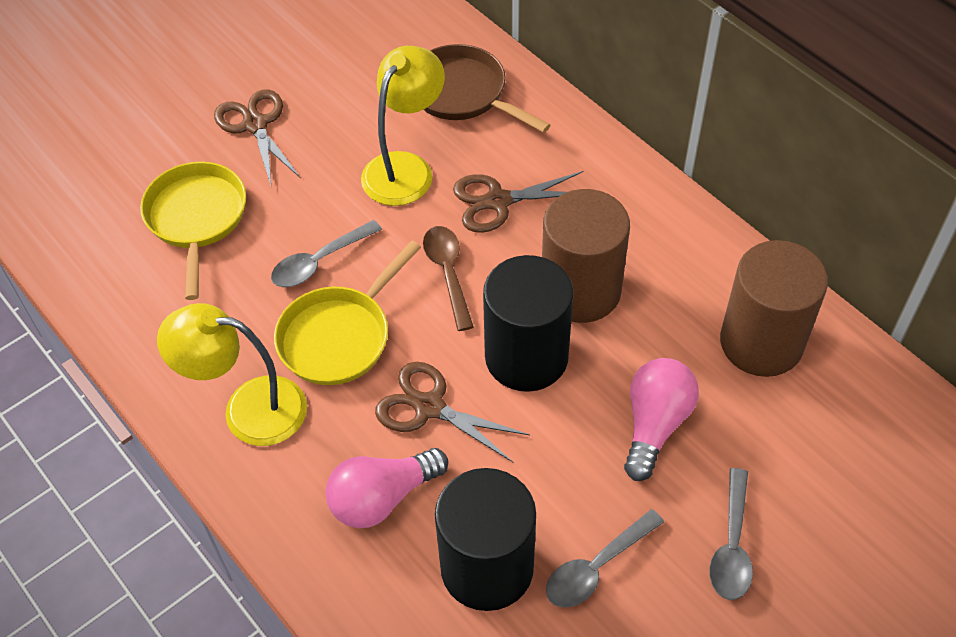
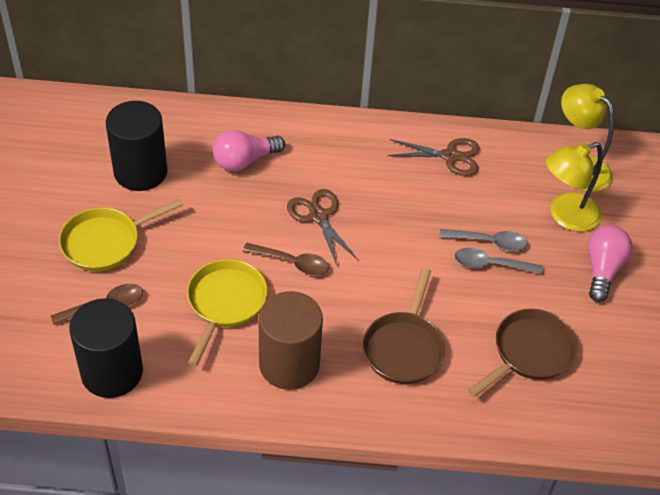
brown cylinder: [542,189,630,323] [720,240,828,377] = 2 -> [258,291,323,390] = 1
brown pan: [424,44,551,133] = 1 -> [363,268,445,384] [468,309,578,397] = 2
brown scissors: [214,89,301,185] [375,362,530,462] [453,171,583,233] = 3 -> [287,189,358,265] [387,138,480,176] = 2
brown spoon: [423,226,474,331] = 1 -> [51,284,143,325] [243,243,329,275] = 2
grey spoon: [271,220,382,287] [546,509,664,608] [709,468,753,600] = 3 -> [439,229,528,251] [454,248,543,274] = 2

